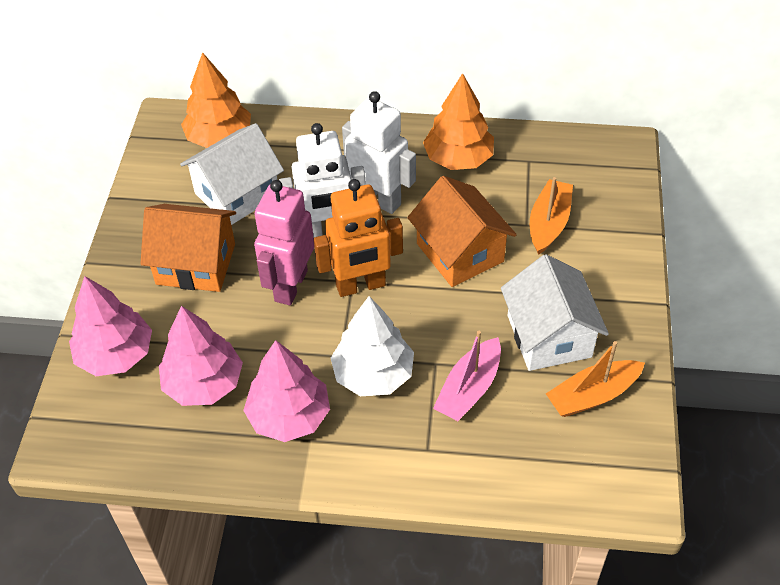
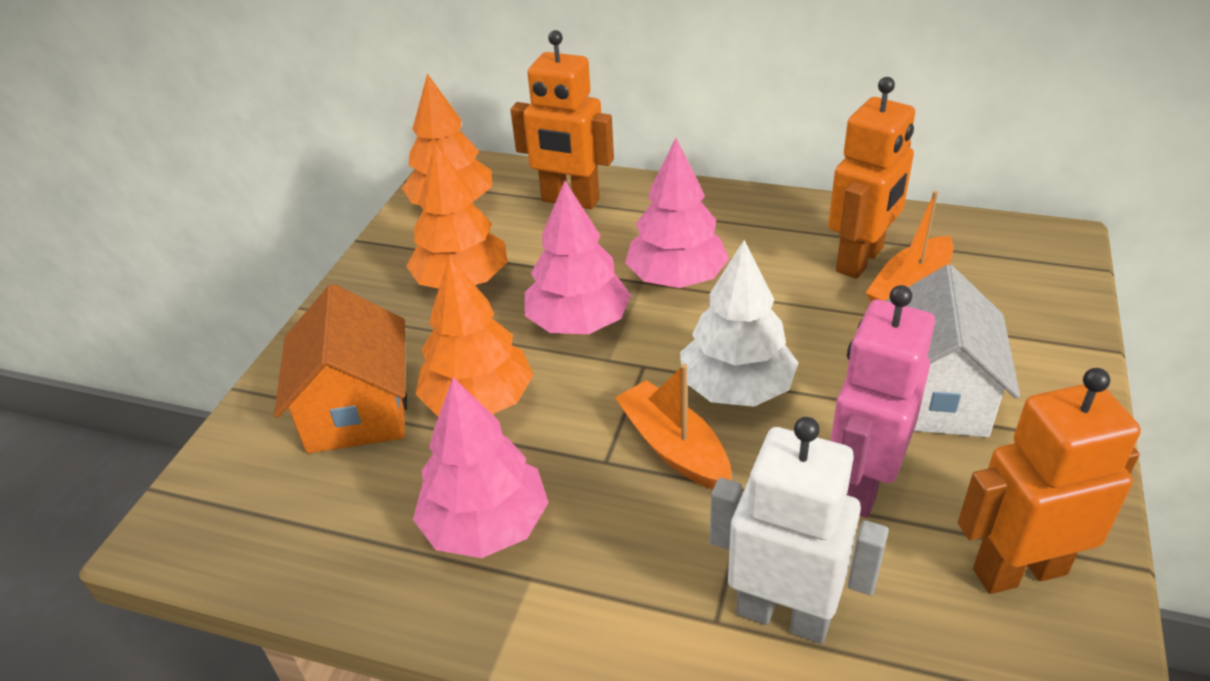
orange house: [140,204,236,292] [407,176,517,287] = 2 -> [274,284,407,453] = 1
orange robot: [314,179,403,297] = 1 -> [510,30,614,209] [828,77,915,279] [958,368,1141,594] = 3
orange tree: [181,52,251,148] [423,73,494,170] = 2 -> [402,74,492,205] [406,143,508,289] [415,256,534,417] = 3
pink boat: [433,331,501,421] = 1 -> none = 0
white house: [180,123,284,225] [501,254,609,371] = 2 -> [885,265,1020,437] = 1
white robot: [279,123,366,238] [342,91,416,214] = 2 -> [710,417,889,644] = 1

